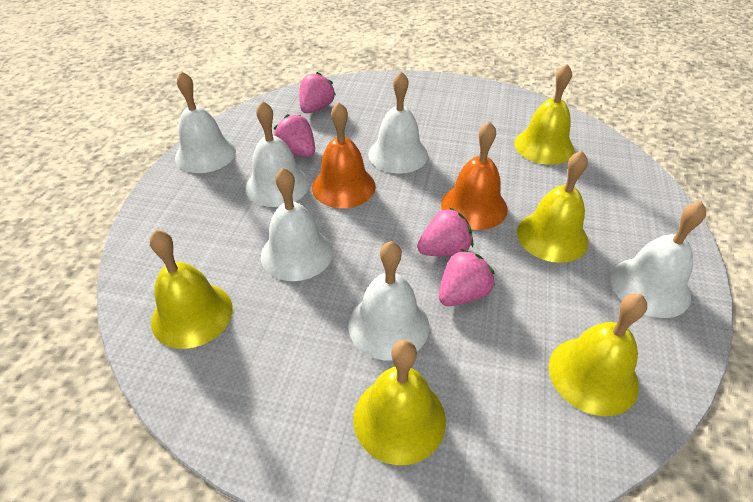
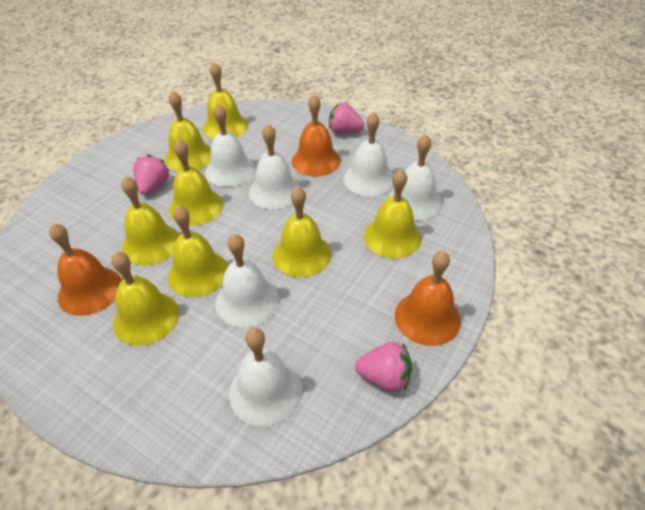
orange bell: [312,102,376,208] [441,121,508,230] = 2 -> [49,223,122,316] [292,94,341,176] [395,251,461,346] = 3
pink strawberry: [274,114,315,157] [299,72,336,113] [417,207,473,256] [439,249,495,306] = 4 -> [133,154,169,195] [329,103,365,134] [355,342,412,392] = 3
yellow bell: [150,230,233,349] [353,340,446,465] [514,64,574,165] [517,151,588,263] [549,294,647,416] = 5 -> [111,251,179,346] [121,176,179,266] [165,91,211,171] [168,205,228,297] [169,139,223,226] [203,62,248,139] [273,186,331,277] [364,169,421,259] = 8

